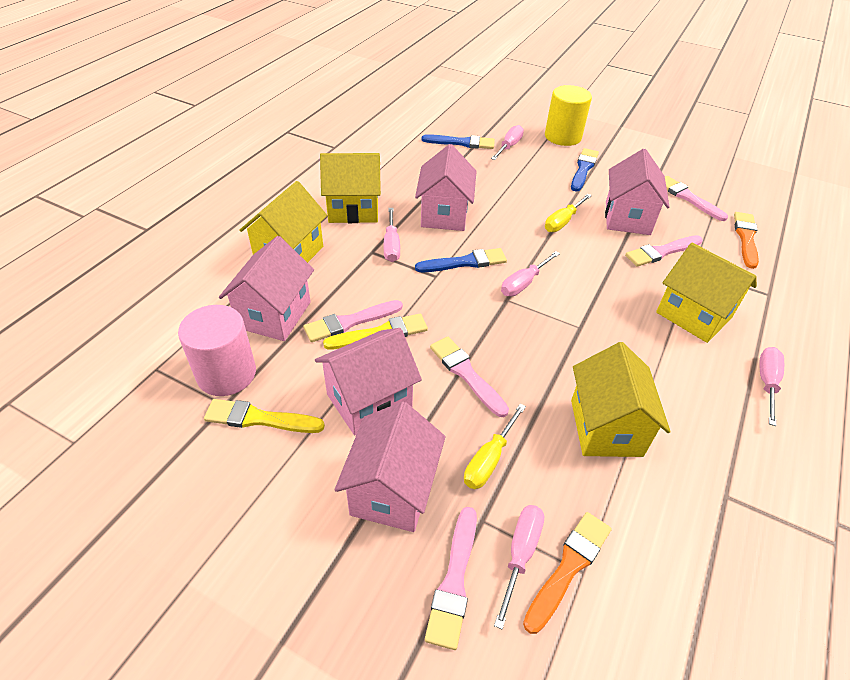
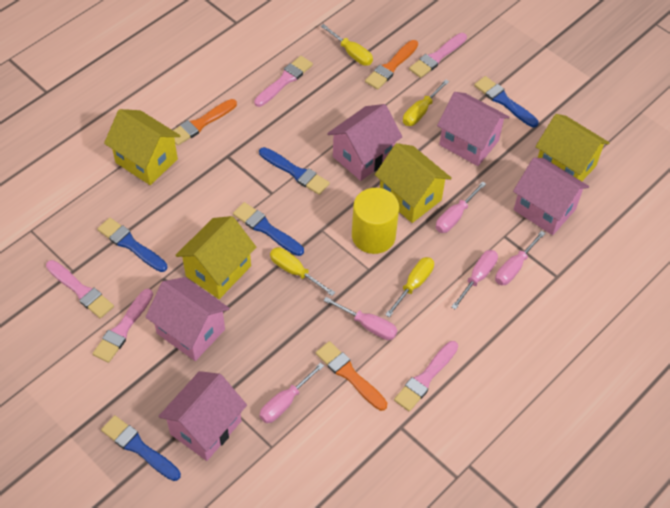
blue brush: [415,248,507,272] [422,134,495,149] [571,148,599,192] = 3 -> [97,218,167,272] [101,415,181,481] [233,202,304,256] [259,147,330,195] [474,76,539,127] = 5
orange brush: [523,512,612,634] [734,212,759,269] = 2 -> [173,99,237,146] [316,341,387,411] [365,40,418,90] = 3
pink cylinder: [178,305,256,396] = 1 -> none = 0
yellow brush: [204,399,325,433] [323,314,428,350] = 2 -> none = 0
yellow screwdriver: [464,404,526,489] [545,194,592,232] = 2 -> [270,247,335,296] [321,24,373,66] [385,257,434,317] [403,79,449,126] = 4

